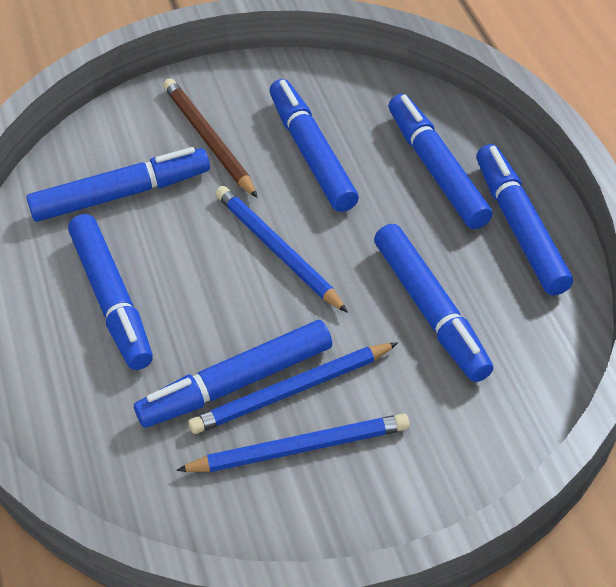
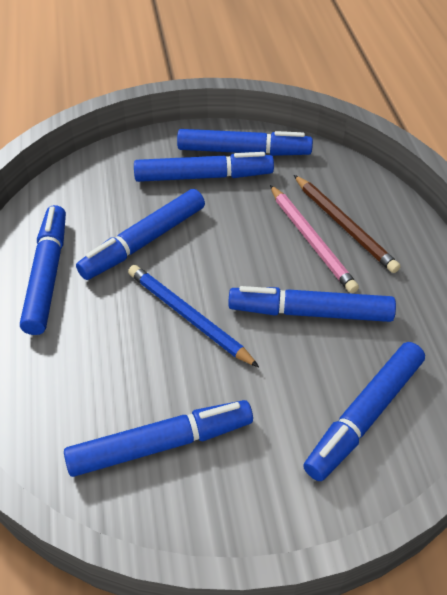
blue pencil: [176,413,410,472] [188,342,398,434] [216,186,348,313] = 3 -> [128,265,259,367] = 1
pink pencil: none = 0 -> [270,185,359,294] = 1

